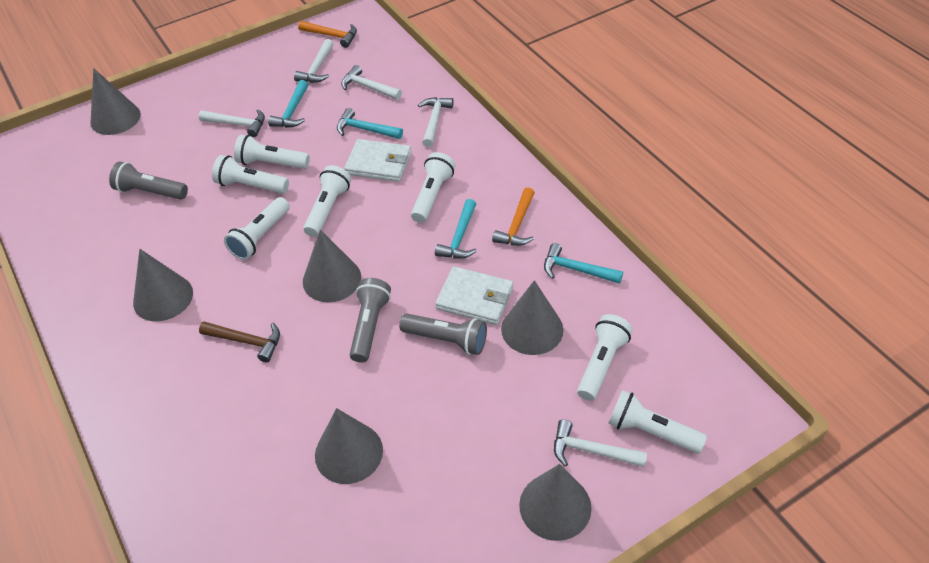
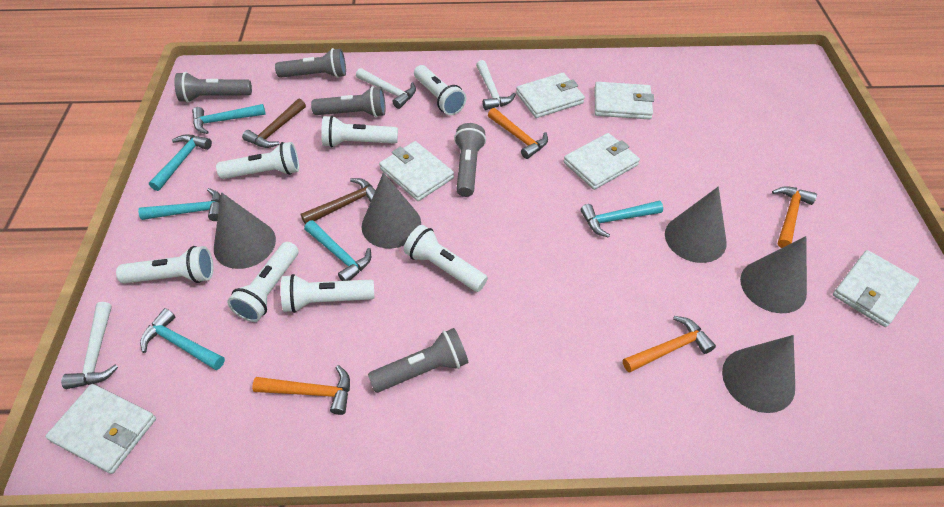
brown hammer: [199,321,280,362] = 1 -> [242,99,306,148] [301,178,376,225] = 2
grey cone: [90,68,141,135] [133,249,193,321] [303,230,361,302] [315,408,383,484] [501,280,563,355] [519,464,592,541] = 6 -> [214,192,276,269] [362,172,421,248] [665,187,727,263] [722,335,795,413] [740,236,807,313] = 5
grey flashlight: [109,161,188,200] [350,278,391,363] [399,313,487,355] = 3 -> [174,72,252,103] [275,48,346,78] [311,86,386,117] [368,328,469,392] [454,123,486,197] = 5
orange hammer: [298,21,357,48] [492,187,535,246] = 2 -> [252,365,350,415] [488,108,548,159] [623,316,716,373] [772,186,817,248] = 4
turquoise hammer: [268,80,308,128] [337,108,403,139] [435,199,477,259] [544,243,623,284] = 4 -> [138,188,221,221] [140,308,225,370] [149,134,212,191] [192,104,266,134] [304,220,371,281] [581,201,663,238] = 6
white hammer: [199,109,265,137] [294,39,334,83] [341,65,402,100] [418,97,454,147] [554,419,647,467] = 5 -> [61,302,118,389] [356,68,416,109] [476,60,516,110] = 3
white wallet: [344,139,411,182] [435,266,513,325] = 2 -> [45,384,156,474] [379,141,454,201] [516,73,585,118] [563,133,640,190] [594,82,654,120] [833,250,919,327] = 6

